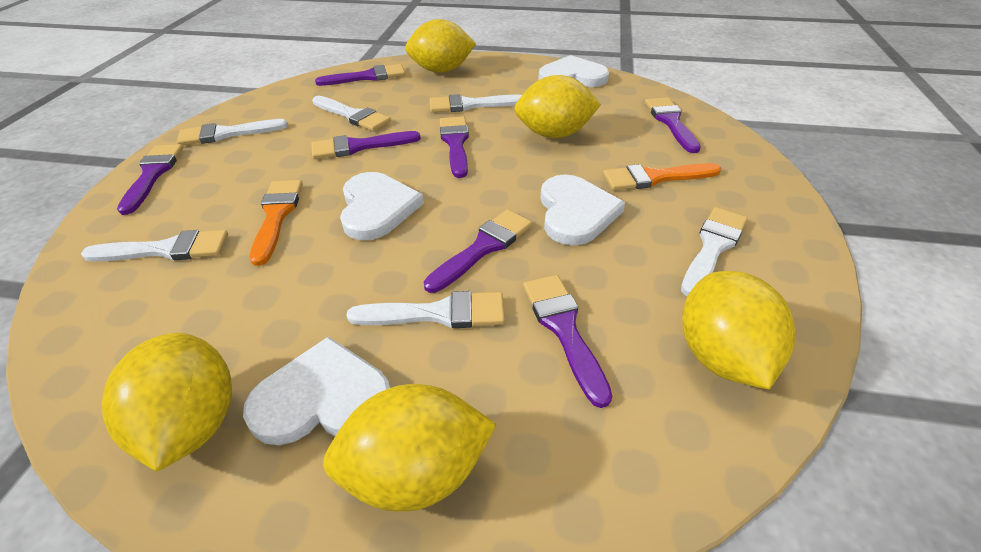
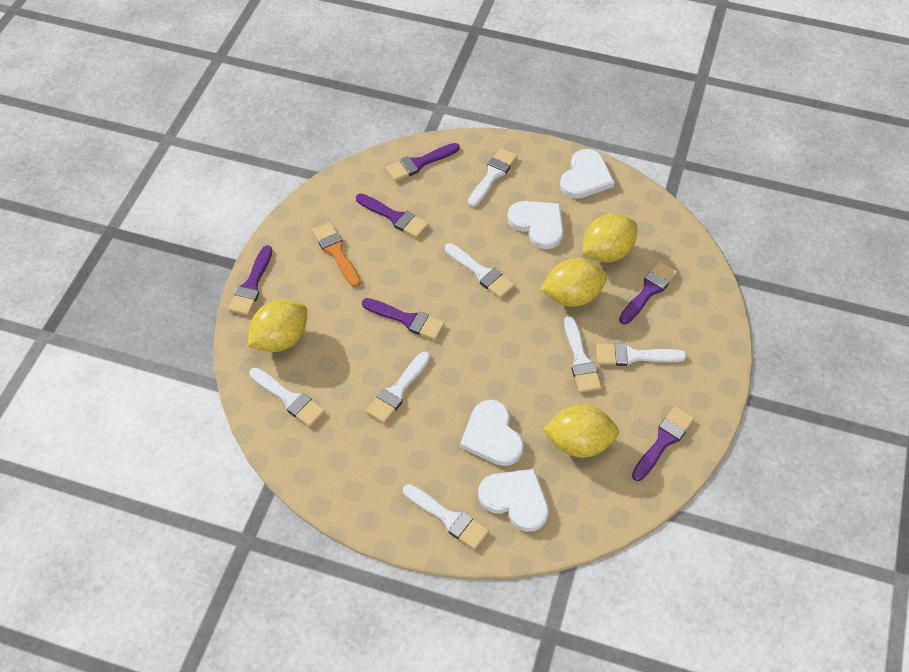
orange brush: [250,180,303,266] [603,163,721,190] = 2 -> [312,222,361,287] = 1
purple brush: [117,144,183,215] [311,131,421,159] [315,64,405,86] [424,209,532,293] [440,116,469,178] [523,275,612,408] [645,97,701,153] = 7 -> [228,245,272,315] [356,193,428,238] [362,298,445,340] [386,143,460,181] [619,261,677,324] [632,406,695,481] = 6
white brush: [81,230,228,261] [177,119,288,146] [312,96,391,131] [346,291,505,328] [430,94,522,113] [681,207,748,296] = 6 -> [249,368,325,427] [366,351,430,423] [403,484,489,550] [445,243,515,298] [468,148,517,207] [564,316,602,393] [596,343,687,366] = 7
yellow lemon: [102,333,232,472] [323,384,497,512] [405,19,476,73] [514,75,601,138] [682,271,796,390] = 5 -> [247,300,307,352] [541,258,607,307] [543,405,619,458] [582,214,637,262] = 4

